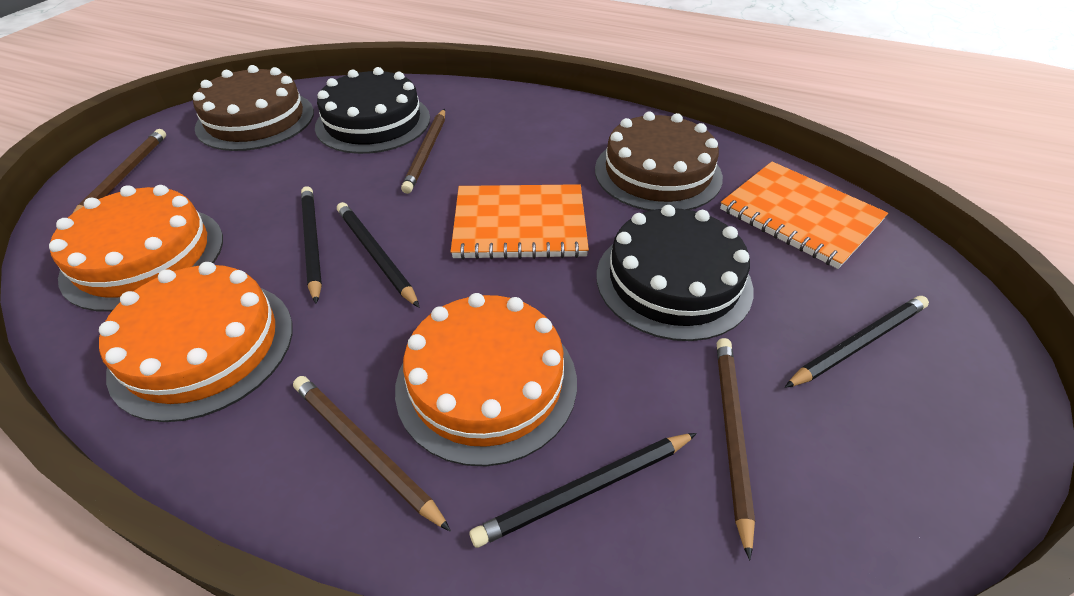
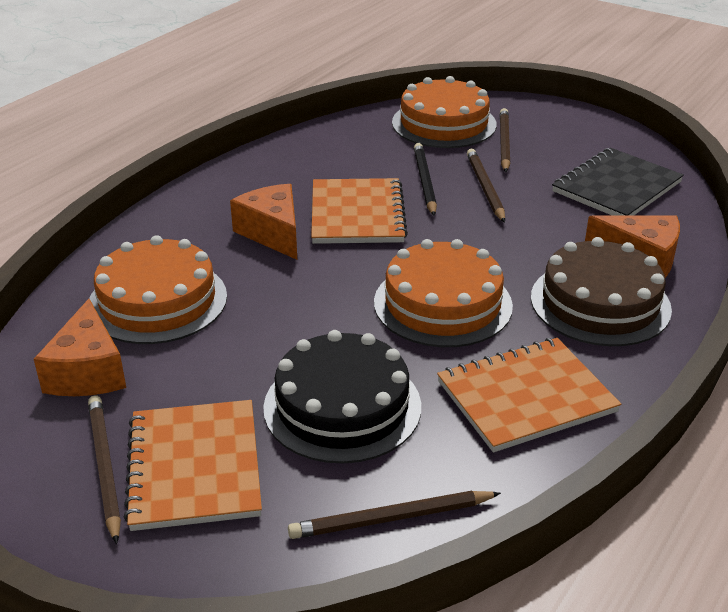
black cake: [315,67,430,154] [597,205,753,341] = 2 -> [263,330,421,464] = 1
black notebook: none = 0 -> [552,148,684,215] = 1
black pencil: [301,186,322,304] [337,202,420,308] [470,433,697,548] [785,296,929,388] = 4 -> [414,143,437,216] = 1
brown cake: [193,65,314,151] [595,112,723,211] = 2 -> [531,237,672,346] = 1
orange cheese: none = 0 -> [34,299,126,396] [230,184,297,260] [585,215,680,278] = 3
orange notebook: [451,184,589,260] [720,162,888,269] = 2 -> [124,400,262,531] [311,178,408,244] [437,338,621,452] = 3

